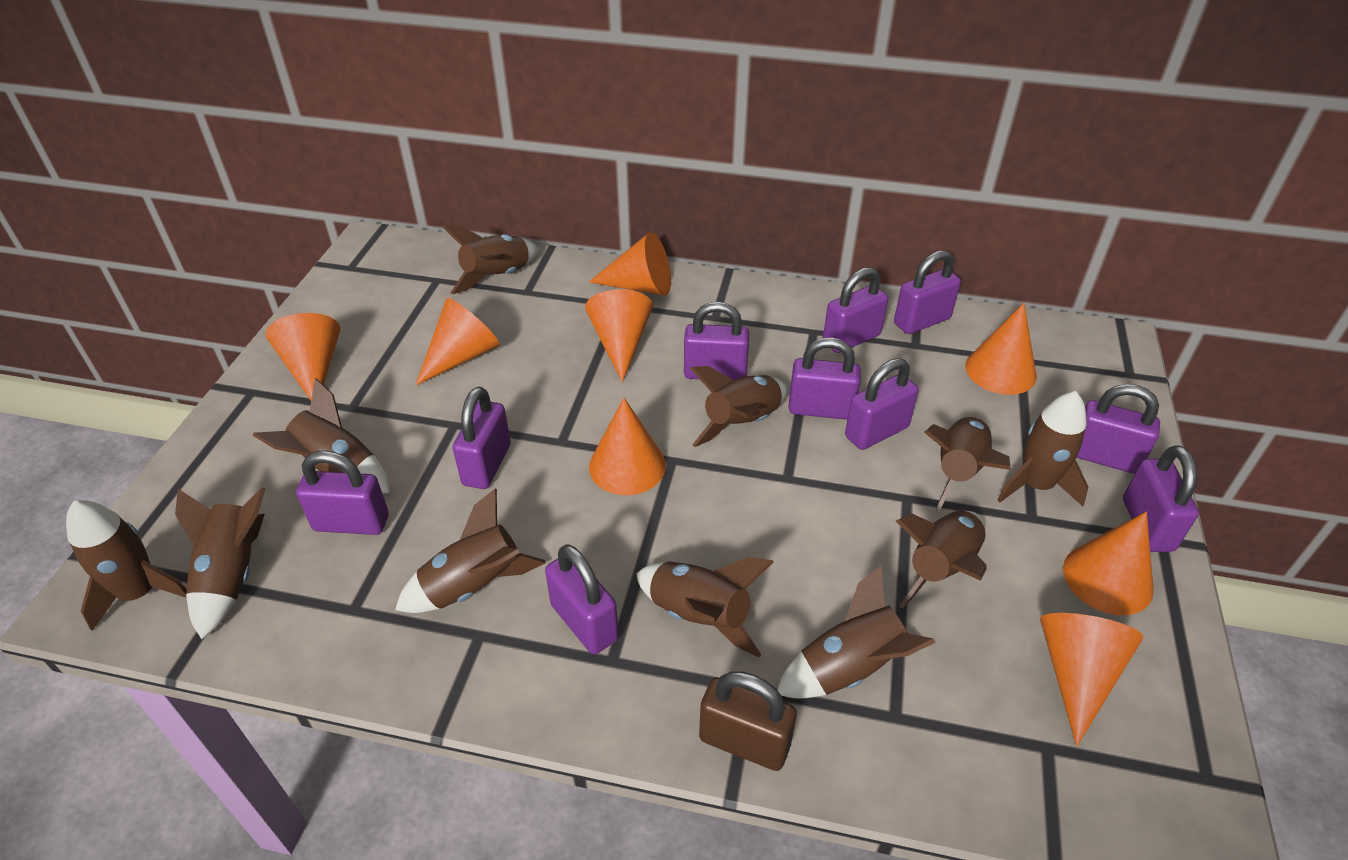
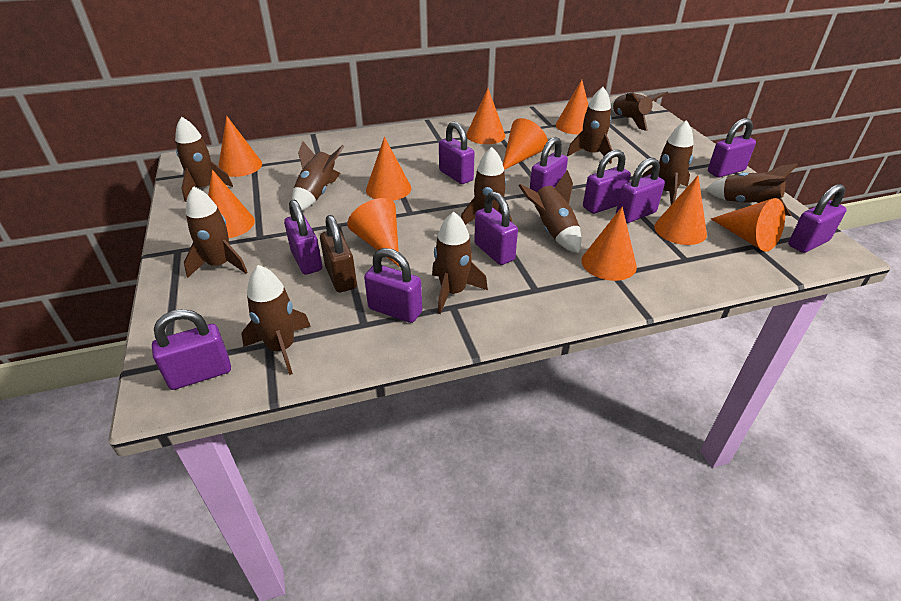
orange cone: [266,313,340,400] [416,298,500,385] [585,289,653,382] [589,232,671,296] [589,398,666,495] [965,303,1037,395] [1040,613,1144,746] [1063,512,1154,615] = 8 -> [208,170,255,238] [218,116,262,177] [347,198,400,267] [366,137,411,201] [466,88,505,144] [503,118,548,170] [556,79,588,134] [582,207,637,281] [654,176,707,245] [711,198,785,252] = 10

